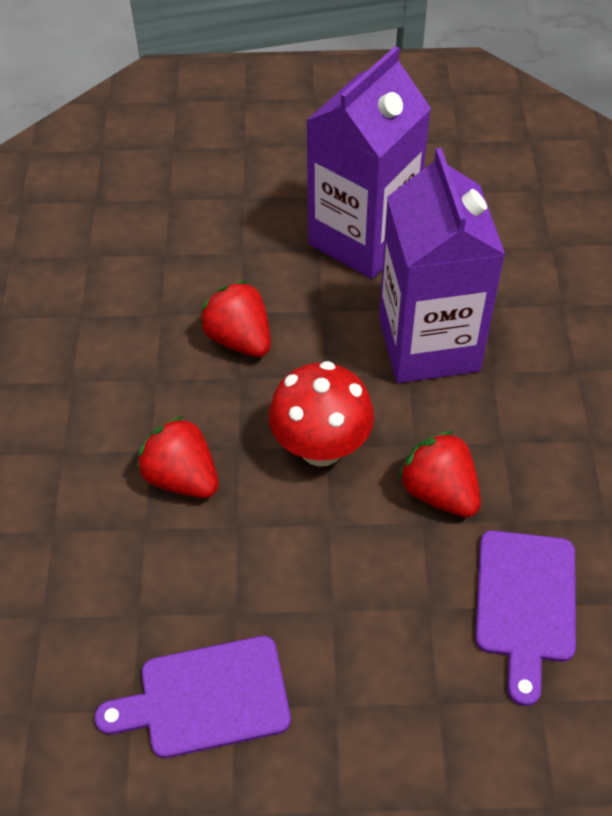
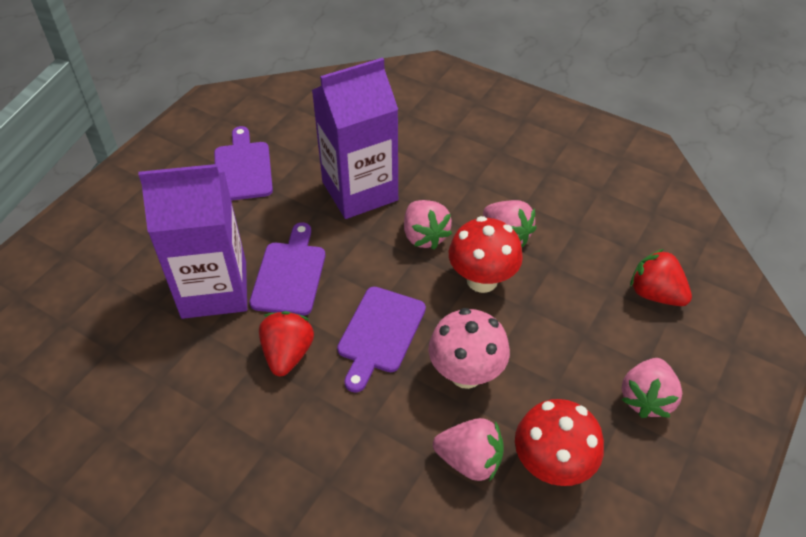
pink mushroom: none = 0 -> [428,308,510,389] = 1
pink strawberry: none = 0 -> [404,200,452,249] [433,418,504,482] [483,200,537,247] [621,358,682,418] = 4
purple cutting board: [95,636,291,758] [475,530,576,706] = 2 -> [214,126,273,201] [249,222,325,316] [337,287,426,393] = 3
red mushroom: [269,361,374,467] = 1 -> [449,216,523,293] [515,399,604,486] = 2
red strawberry: [137,416,219,498] [199,280,271,357] [398,431,481,517] = 3 -> [259,311,314,376] [630,249,692,306] = 2

